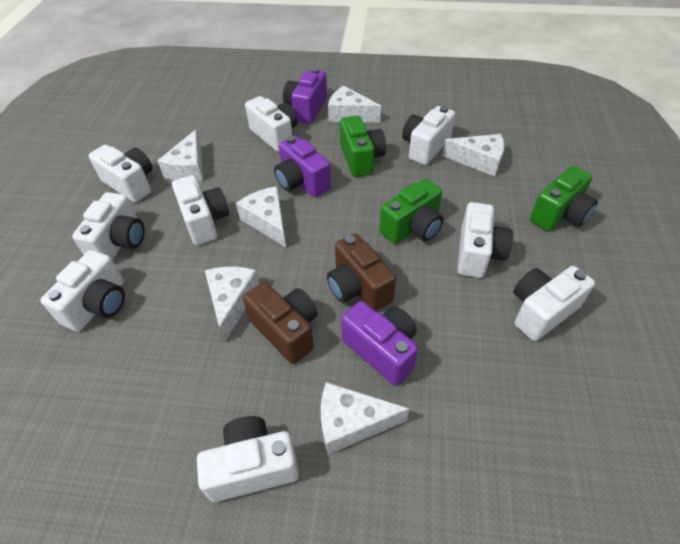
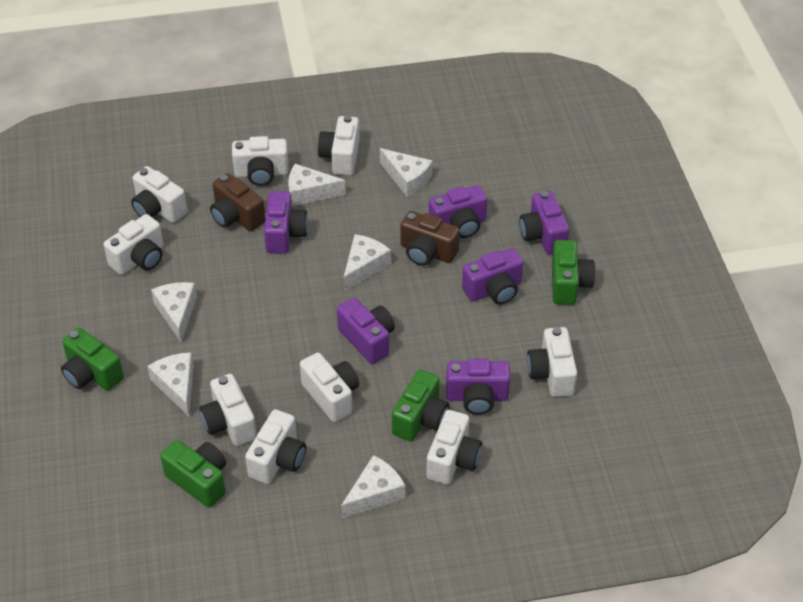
green camera: [340,115,386,177] [380,179,444,244] [530,166,598,231] = 3 -> [61,328,124,391] [160,440,226,508] [392,370,449,442] [552,240,596,305] = 4
purple camera: [274,136,331,197] [283,68,327,124] [341,301,418,386] = 3 -> [264,191,308,254] [337,298,395,364] [429,185,487,238] [446,359,510,415] [462,248,523,304] [519,191,569,255] = 6

